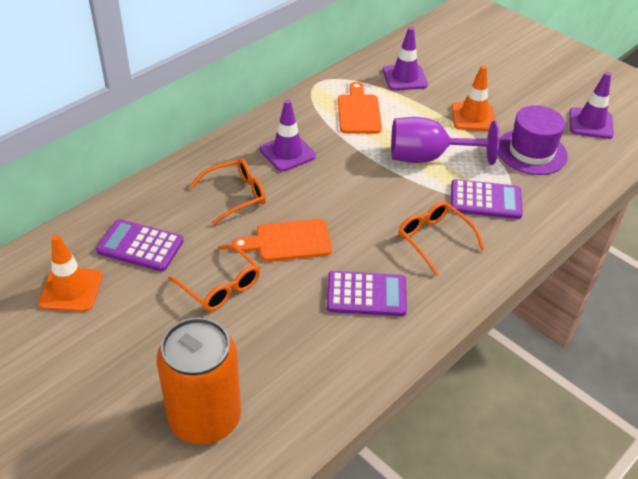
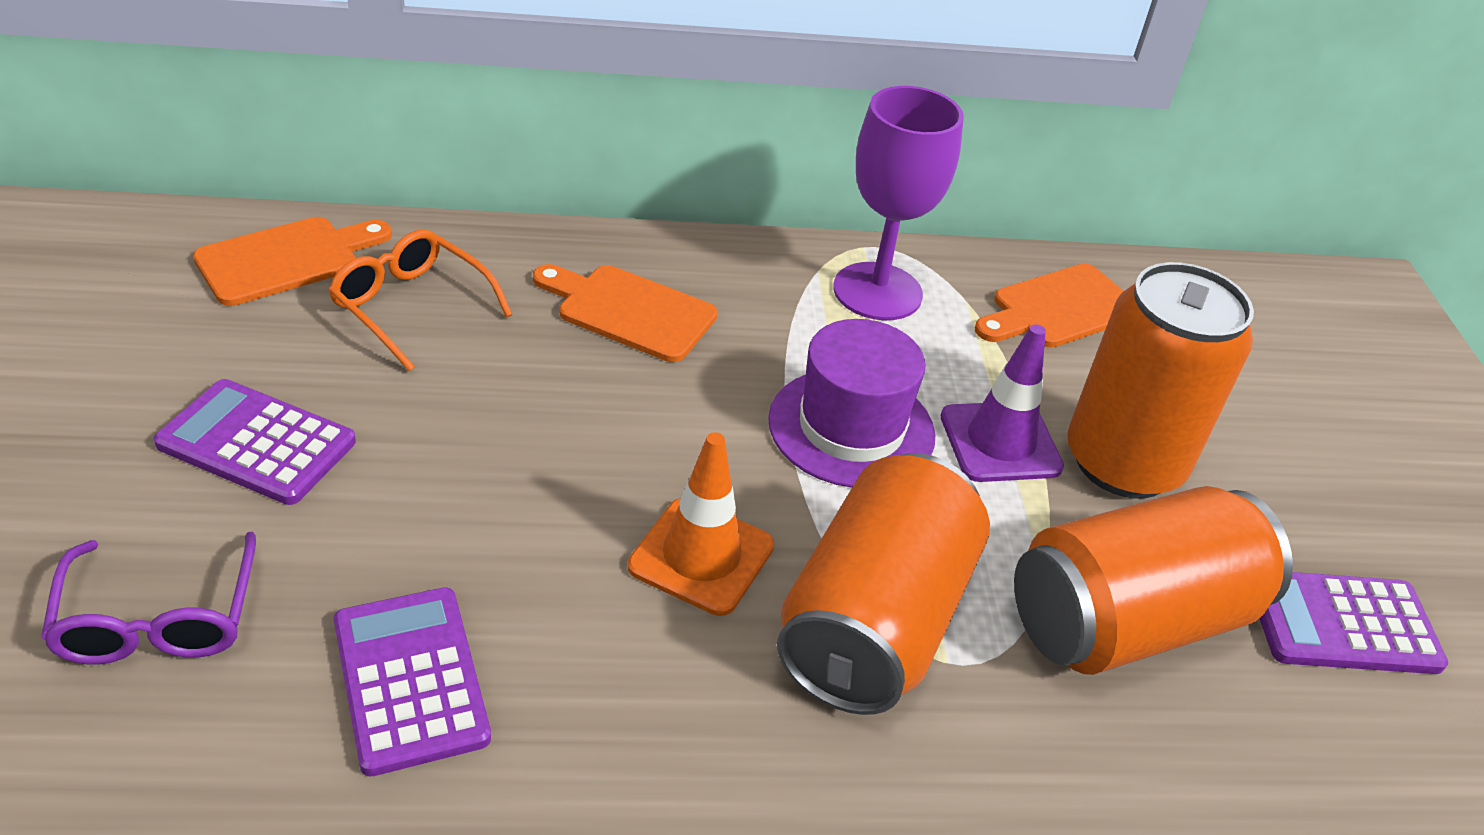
orange can: [157,317,241,444] = 1 -> [777,453,990,715] [1014,486,1293,675] [1067,262,1254,498] = 3
orange cutting board: [232,219,332,261] [338,82,382,134] = 2 -> [193,217,392,306] [533,264,717,362] [975,263,1124,348] = 3
orange glasses: [168,244,260,311] [189,158,266,225] [398,201,485,276] = 3 -> [328,229,512,371] = 1
orange traffic cone: [38,234,103,312] [451,65,495,131] = 2 -> [628,432,774,616] = 1
purple glasses: none = 0 -> [41,532,256,664] = 1
purple traffic cone: [259,100,316,172] [383,27,428,90] [569,72,614,139] = 3 -> [940,324,1064,482] = 1

